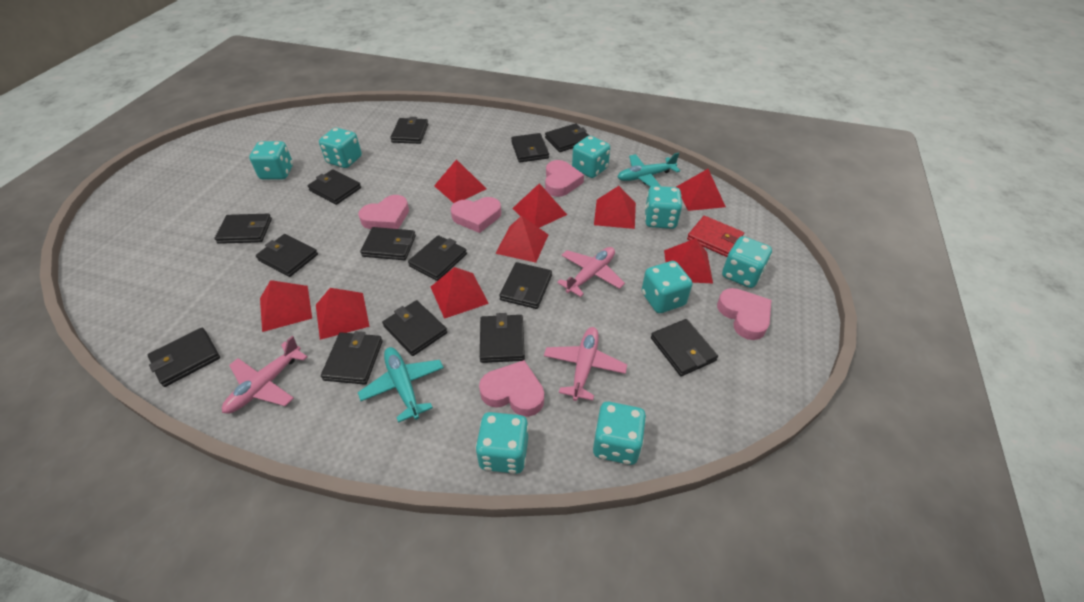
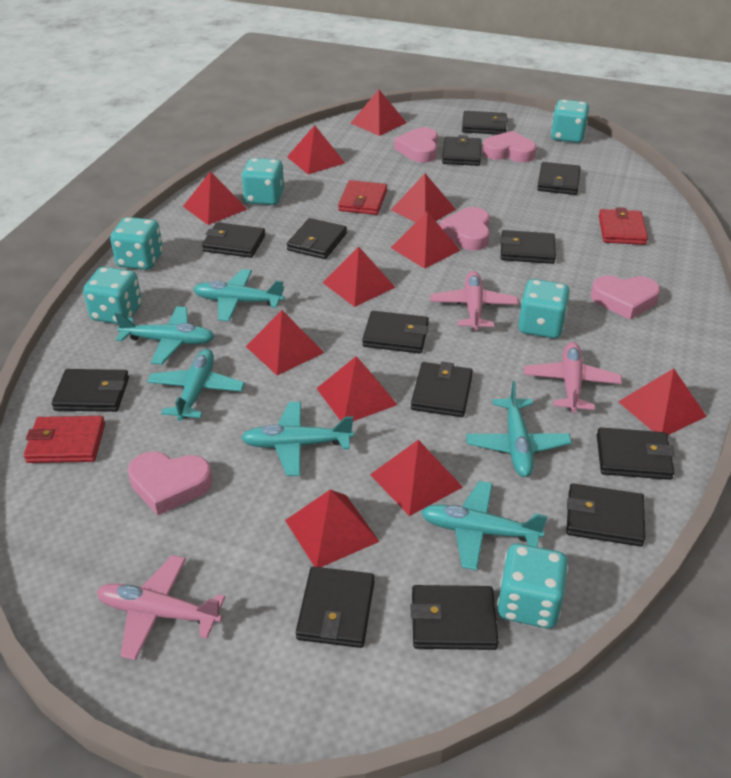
black wallet: [148,328,220,387] [215,214,272,244] [256,234,318,277] [308,169,361,205] [321,331,383,385] [360,227,416,260] [382,300,447,356] [390,117,428,144] [408,235,467,281] [480,313,525,363] [499,262,552,309] [511,133,549,162] [545,123,589,152] [651,319,718,376] = 14 -> [52,369,129,412] [202,222,265,258] [287,218,347,259] [296,567,375,648] [362,311,429,353] [411,362,473,417] [411,585,499,650] [442,135,482,166] [462,111,508,134] [500,230,556,264] [537,162,580,195] [566,483,645,547] [597,427,674,480] = 13
red pyramid: [260,280,312,332] [316,288,370,340] [431,267,489,319] [434,159,486,203] [495,216,548,263] [512,183,567,228] [594,186,636,229] [664,238,713,283] [676,169,726,211] = 9 -> [183,171,247,225] [246,310,324,375] [285,489,380,567] [287,125,345,174] [316,356,397,421] [323,247,396,307] [351,90,407,136] [370,440,463,516] [391,174,456,222] [391,211,460,269] [618,368,707,435] = 11
red wallet: [687,216,744,257] = 1 -> [24,416,105,463] [338,180,387,215] [599,207,648,245] = 3
turquoise dice: [249,141,293,180] [319,128,362,168] [475,412,528,474] [572,136,610,178] [593,402,646,465] [642,261,692,313] [645,186,682,229] [722,236,772,288] = 8 -> [83,267,142,324] [110,217,163,270] [241,158,284,205] [497,543,568,628] [518,279,570,339] [551,99,589,143] = 6
turquoise plane: [358,347,444,423] [618,153,680,187] = 2 -> [114,306,215,364] [147,349,245,421] [193,269,285,321] [241,402,354,476] [421,481,548,570] [466,381,572,477] = 6

